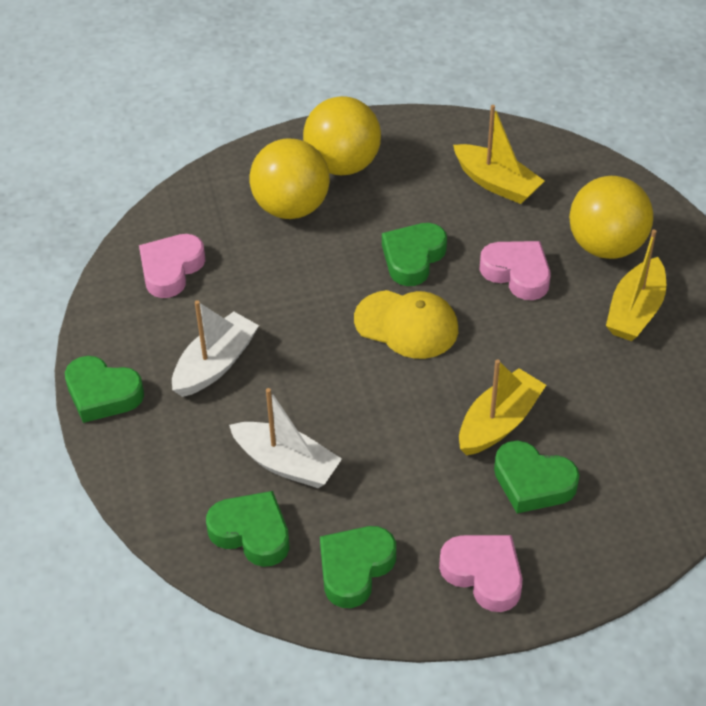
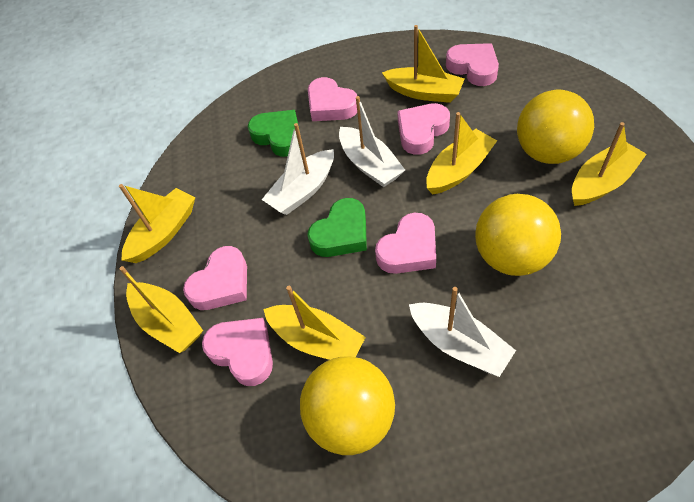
green heart: [65,356,144,423] [206,491,290,567] [320,526,396,608] [382,223,447,286] [494,441,580,513] = 5 -> [248,110,300,157] [307,198,367,257] = 2
pink heart: [139,234,205,298] [439,535,523,612] [479,241,551,300] = 3 -> [183,246,247,310] [202,318,273,386] [308,77,357,121] [375,213,436,274] [397,103,450,155] [446,43,499,86] = 6
white boat: [172,300,259,397] [229,388,342,488] = 2 -> [262,123,334,215] [339,96,405,187] [409,287,516,377] = 3
yellow boat: [453,105,544,204] [459,359,546,456] [606,230,666,341] = 3 -> [119,184,195,263] [119,266,203,353] [263,286,366,360] [382,25,465,103] [426,112,497,194] [572,122,647,206] = 6
yellow cap: [354,290,458,359] = 1 -> none = 0

